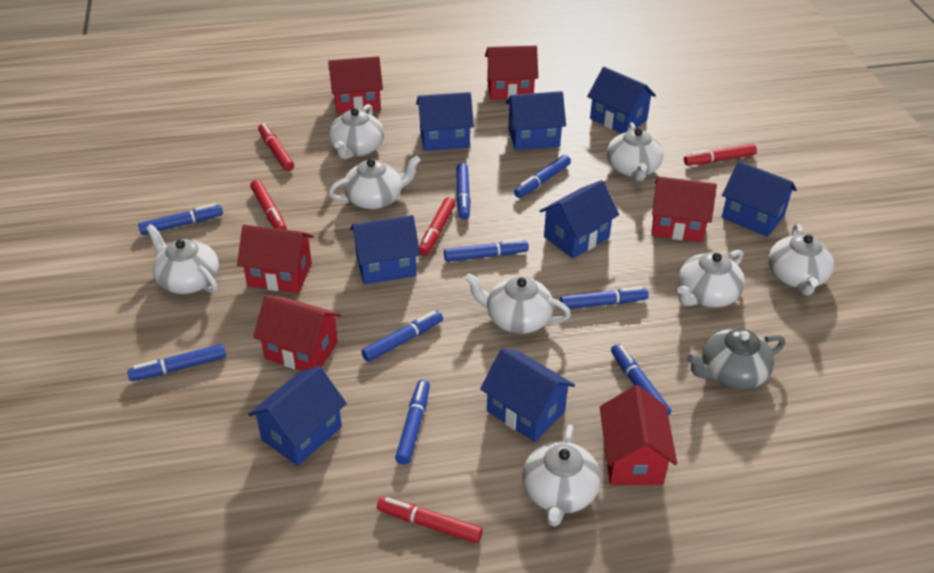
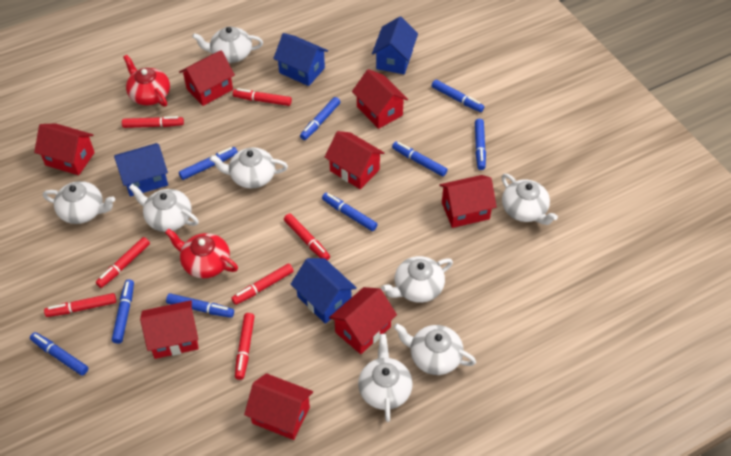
blue house: [248,366,347,466] [350,215,420,285] [416,92,474,151] [480,348,575,442] [506,91,566,150] [540,180,619,258] [587,67,656,133] [722,161,797,237] = 8 -> [114,143,168,197] [273,33,328,86] [291,258,357,324] [372,16,418,74] = 4
grey teapot: [687,328,785,389] = 1 -> none = 0
red house: [237,225,314,293] [253,295,341,371] [328,56,383,114] [485,45,538,100] [600,385,677,485] [651,176,717,242] = 6 -> [34,123,95,175] [140,300,199,359] [179,50,235,106] [244,373,313,440] [325,131,384,189] [329,287,397,354] [352,69,408,129] [439,175,497,228] = 8
red marker: [250,180,287,230] [258,123,294,171] [377,497,483,543] [419,197,455,256] [684,144,757,165] = 5 -> [44,293,116,317] [96,237,150,288] [122,116,184,128] [231,264,294,305] [233,88,292,106] [235,313,255,380] [284,213,330,260] = 7
red teapot: none = 0 -> [123,55,170,107] [165,229,238,278] = 2

